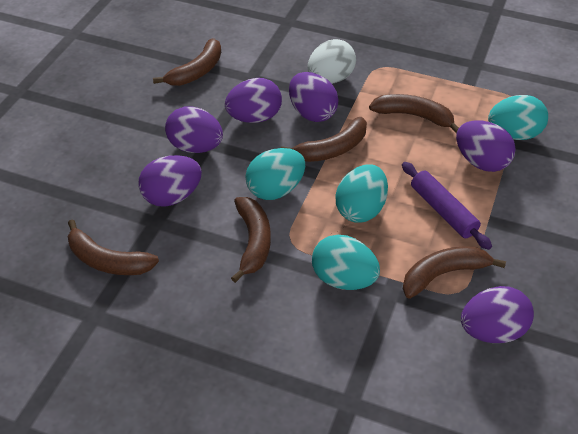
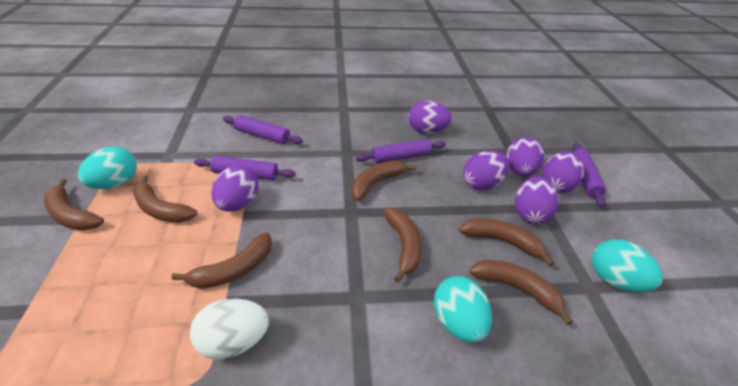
brown banana: [68,219,159,275] [153,38,221,86] [231,197,271,283] [281,117,367,162] [369,94,459,134] [403,246,506,299] = 6 -> [44,179,104,231] [133,175,197,223] [172,232,272,289] [352,160,417,201] [382,208,422,282] [459,218,554,266] [469,260,573,325] = 7
purple rolling pin: [402,162,492,250] = 1 -> [194,156,296,180] [223,115,303,144] [356,139,446,164] [573,143,606,207] = 4
turquoise egg: [245,148,305,200] [312,235,380,290] [336,164,388,223] [488,95,548,140] = 4 -> [78,147,137,189] [434,276,492,343] [592,239,663,292] = 3

